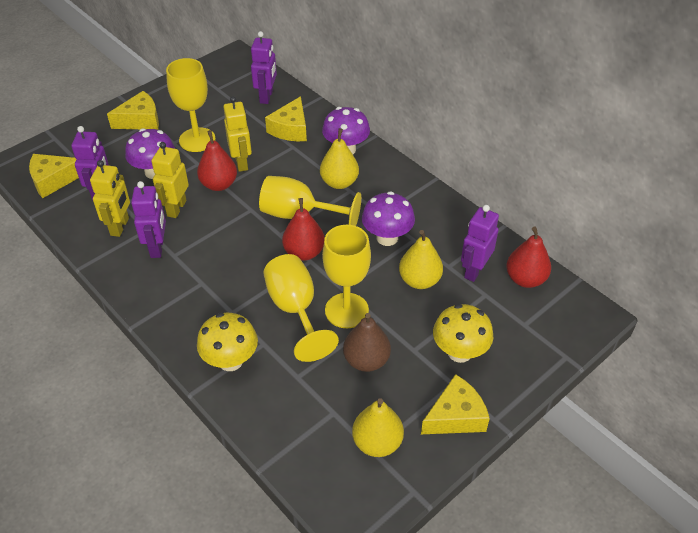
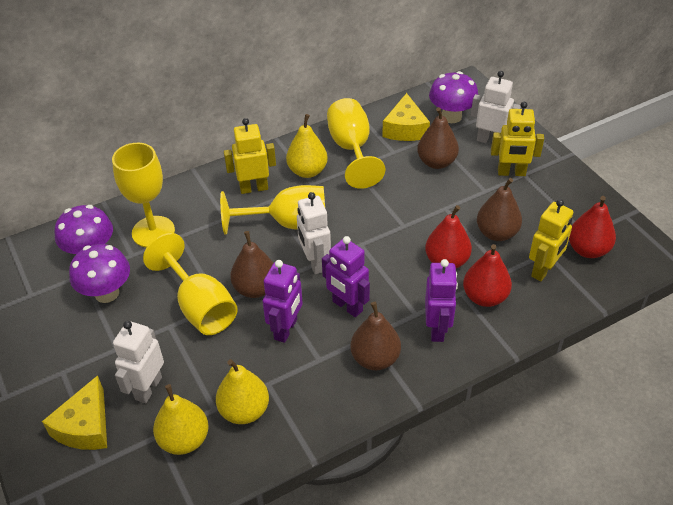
brown pear: [343,313,391,372] = 1 -> [230,231,273,298] [350,302,401,370] [417,107,459,169] [477,178,522,241] = 4
purple robot: [71,126,109,201] [131,181,166,258] [251,31,277,104] [461,205,499,282] = 4 -> [262,260,303,343] [322,236,370,317] [425,259,458,342] = 3
white robot: none = 0 -> [113,321,164,403] [297,192,331,274] [471,71,521,143] = 3
yellow cheese: [29,154,79,198] [107,91,159,130] [265,96,307,141] [421,374,490,434] = 4 -> [42,375,107,450] [382,93,430,141] = 2
yellow mushroom: [197,313,258,371] [433,304,493,363] = 2 -> none = 0

